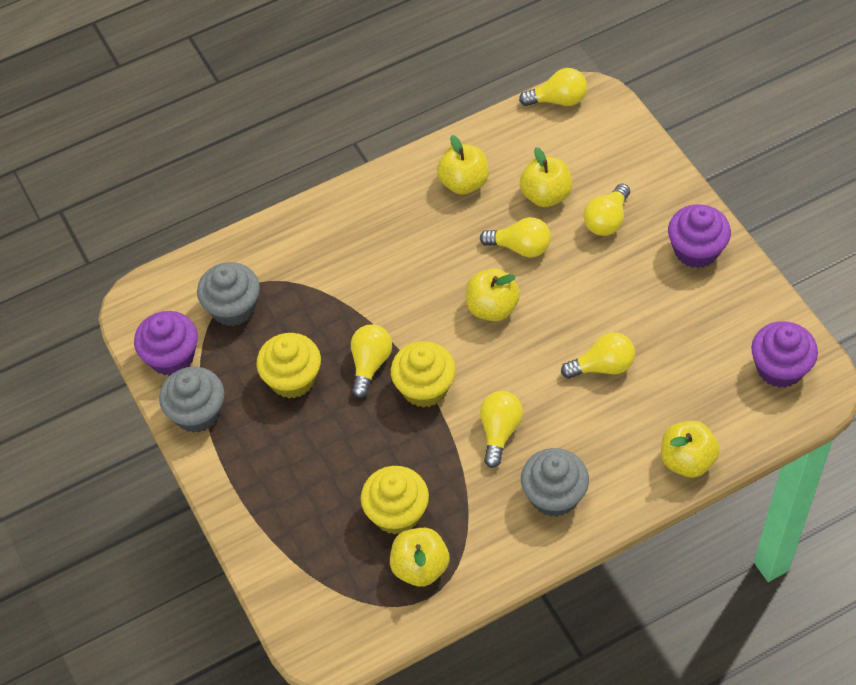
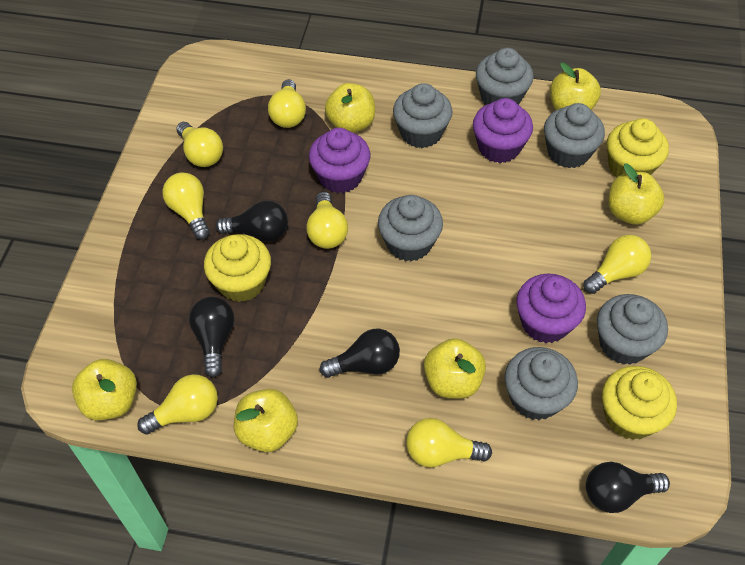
black light bulb: none = 0 -> [189,297,234,378] [216,200,288,242] [320,329,400,378] [586,462,670,513] = 4
grey cupcake: [159,367,224,433] [197,262,260,326] [521,448,589,517] = 3 -> [378,195,443,262] [393,83,452,148] [476,48,534,105] [505,347,578,420] [544,103,605,168] [597,294,668,365] = 6
yellow apple: [390,528,450,587] [437,135,489,195] [466,268,520,321] [520,147,572,207] [661,421,720,478] = 5 -> [72,359,137,421] [234,389,298,452] [325,83,375,133] [424,338,486,399] [550,63,601,110] [608,164,665,225] = 6
yellow light bulb: [351,324,392,398] [480,217,551,258] [480,391,523,468] [519,68,587,106] [561,332,635,379] [584,184,630,236] = 6 -> [137,374,218,435] [162,173,210,240] [176,122,223,167] [268,79,306,128] [306,192,348,249] [406,418,492,467] [583,235,651,294] = 7

